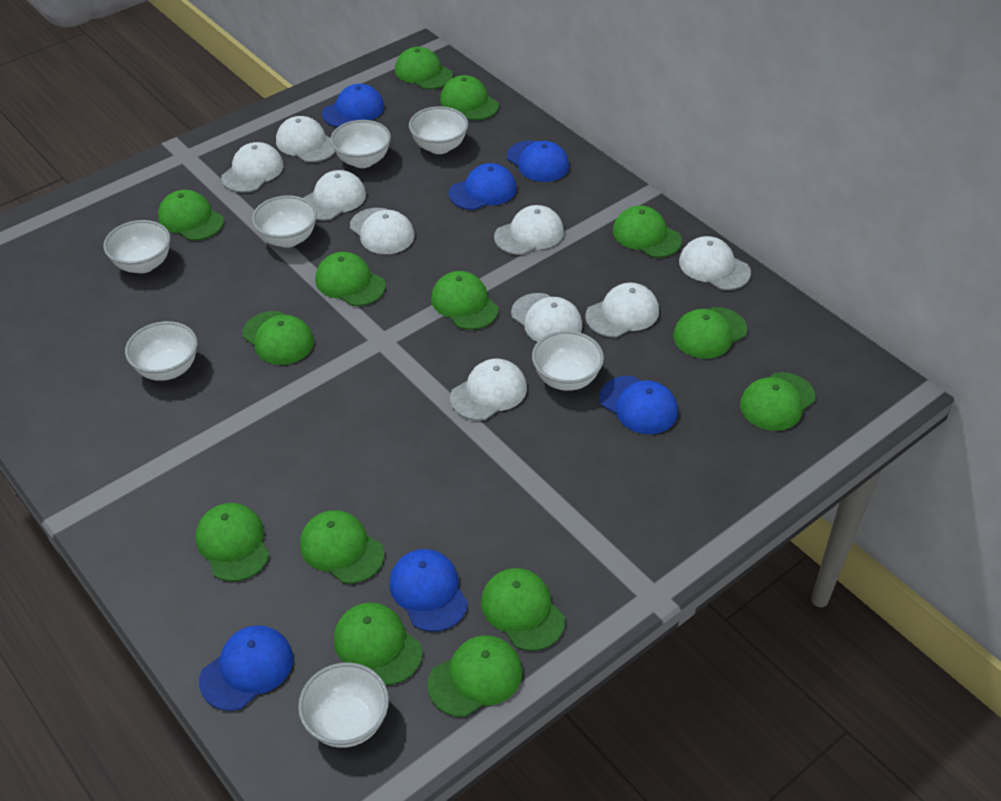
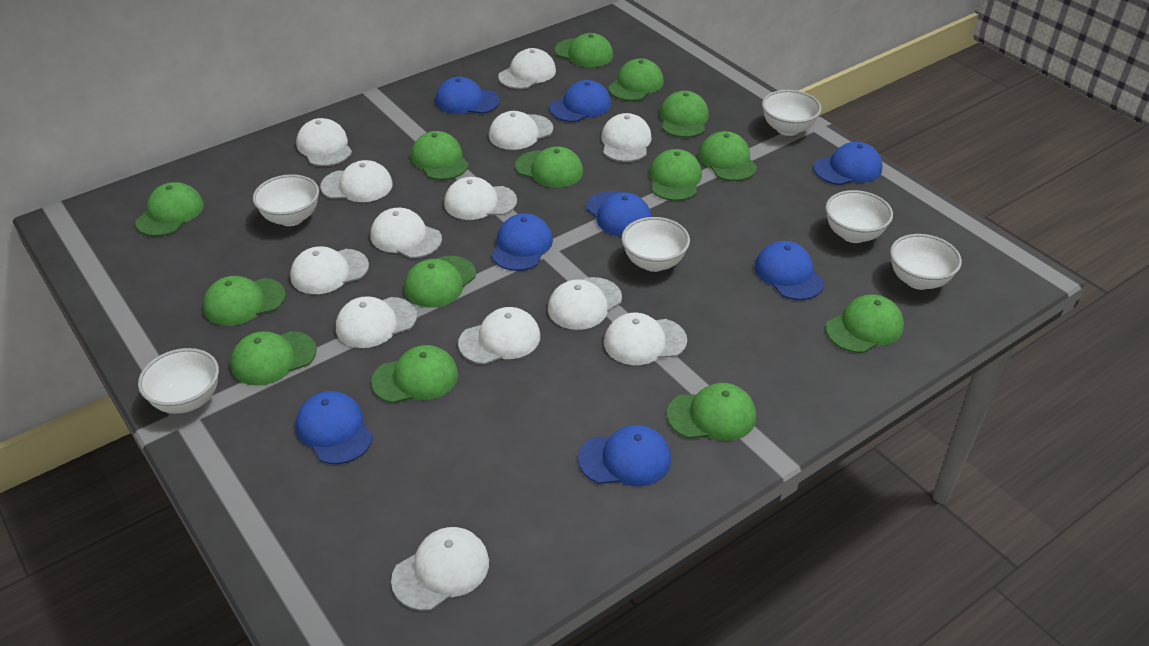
blue cap: [199,625,293,711] [322,84,384,127] [390,549,468,632] [449,163,517,210] [507,140,569,182] [600,376,678,434] = 6 -> [296,391,373,464] [436,77,500,114] [492,213,553,271] [550,80,611,122] [578,425,671,486] [586,191,651,236] [755,241,824,300] [814,142,883,185] = 8
white bowl: [103,220,170,273] [125,321,197,381] [252,195,317,248] [298,663,389,748] [330,120,391,168] [409,106,468,154] [532,331,604,391] = 7 -> [138,348,219,414] [253,174,319,226] [622,217,690,272] [762,90,822,136] [825,190,893,243] [890,234,962,290] = 6
white cap: [221,142,284,193] [276,116,335,162] [303,170,366,221] [350,208,414,254] [450,359,527,421] [494,205,564,255] [511,293,582,342] [585,283,659,338] [679,236,751,290] = 9 -> [290,246,369,294] [296,118,352,166] [320,160,393,202] [336,296,417,348] [371,207,442,258] [391,527,489,611] [444,177,517,220] [458,307,540,365] [489,111,553,150] [498,48,556,89] [548,277,622,330] [601,113,652,162] [604,313,687,365] = 13

